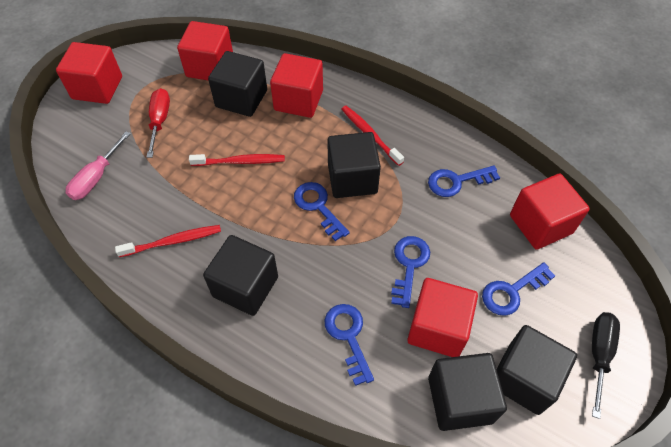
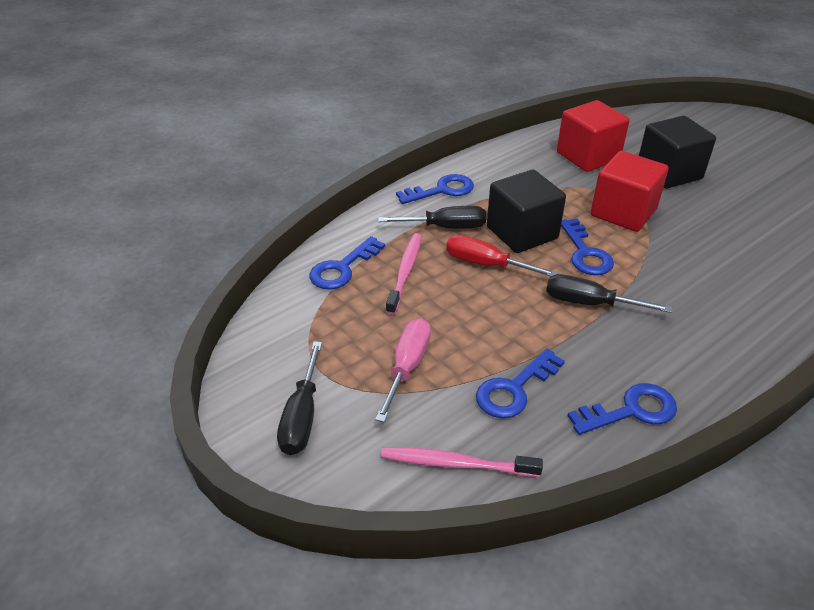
black cube: [203,235,278,316] [208,51,267,117] [327,132,381,198] [428,353,507,431] [497,325,577,415] = 5 -> [487,170,566,253] [639,116,716,189] = 2
black screwdriver: [592,312,620,419] = 1 -> [277,341,322,455] [378,206,486,229] [546,274,672,313] = 3
pink toothbrush: none = 0 -> [381,447,543,477] [386,233,422,315] = 2
red cube: [56,42,122,104] [177,21,233,80] [270,53,323,118] [407,278,478,357] [510,174,590,250] = 5 -> [557,100,630,172] [591,151,669,232] = 2
red toothbrush: [115,225,221,257] [189,154,285,166] [342,106,404,166] = 3 -> none = 0

